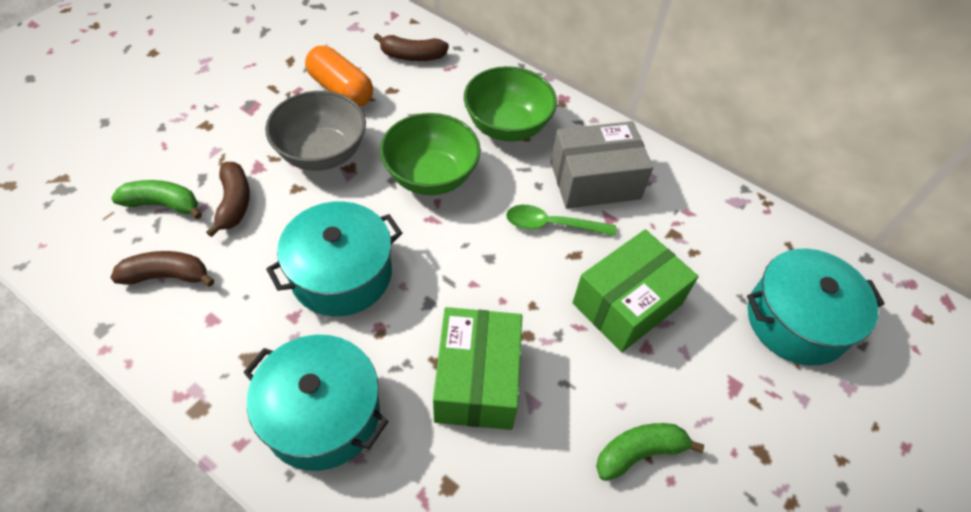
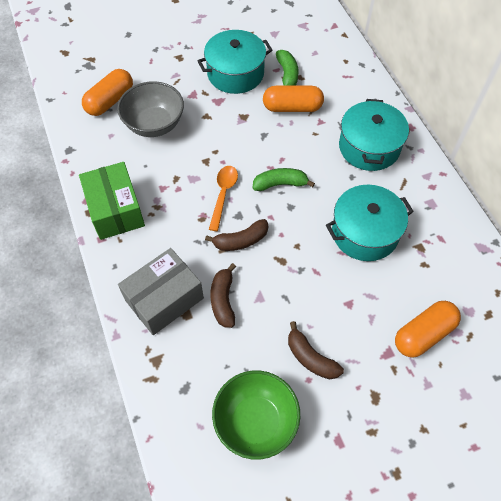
green bowl: [380,113,481,195] [464,66,557,141] = 2 -> [212,370,300,459] = 1
green box: [433,307,522,430] [573,229,699,352] = 2 -> [79,162,145,240] = 1
green spoon: [506,205,616,236] = 1 -> none = 0
orange capsule: [305,46,373,107] = 1 -> [82,69,133,116] [263,86,324,112] [395,301,461,358] = 3
orange spoon: none = 0 -> [209,166,238,231] = 1

